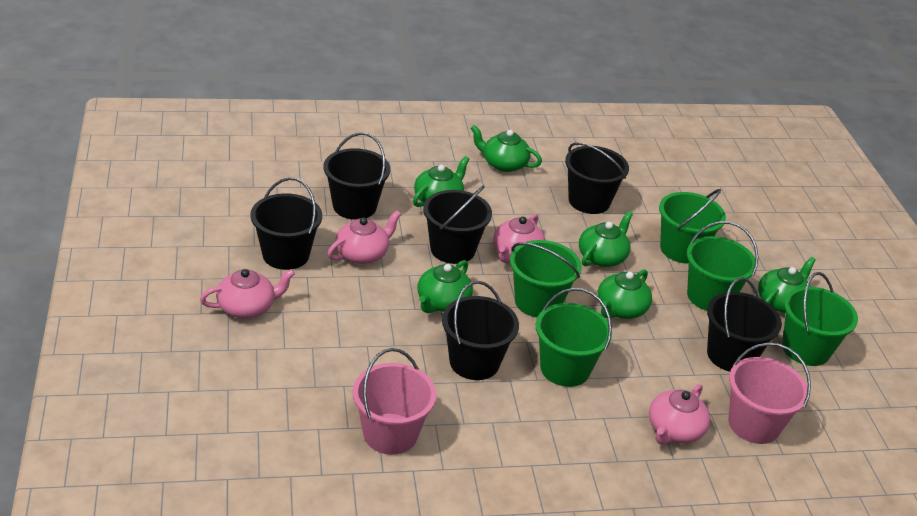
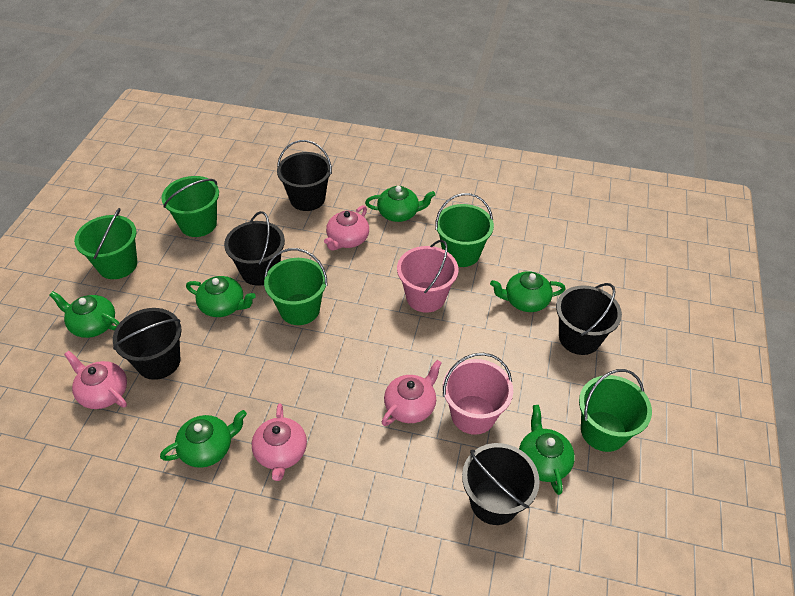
black bucket: [251,177,322,270] [324,132,390,220] [423,185,492,264] [442,281,519,380] [565,142,629,214] [707,277,782,372] = 6 -> [113,308,182,380] [224,211,285,286] [277,140,332,211] [462,443,540,525] [556,283,622,355] = 5

